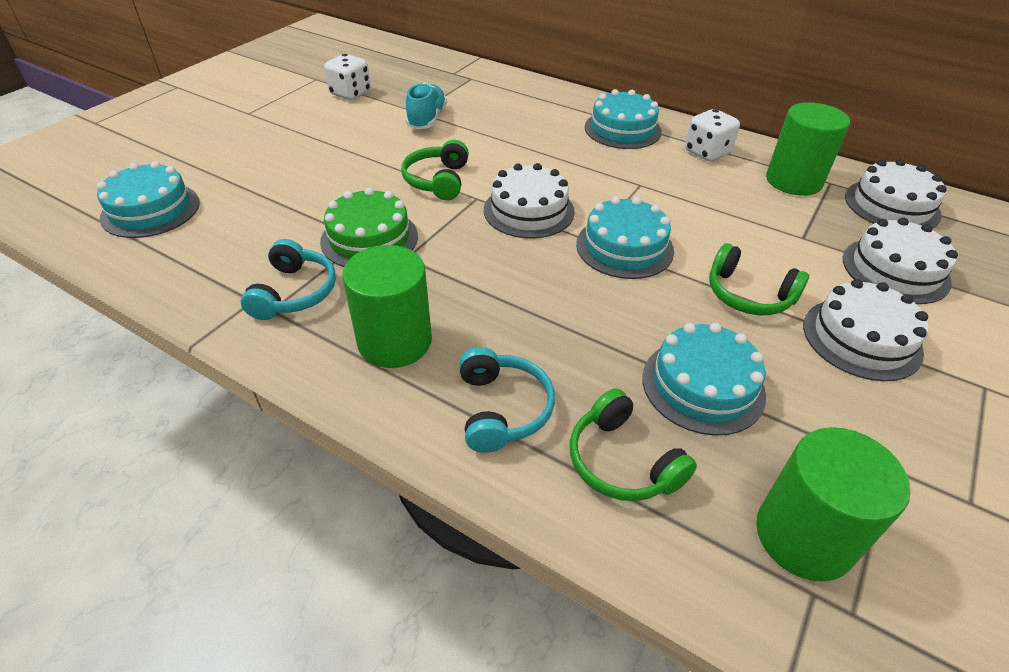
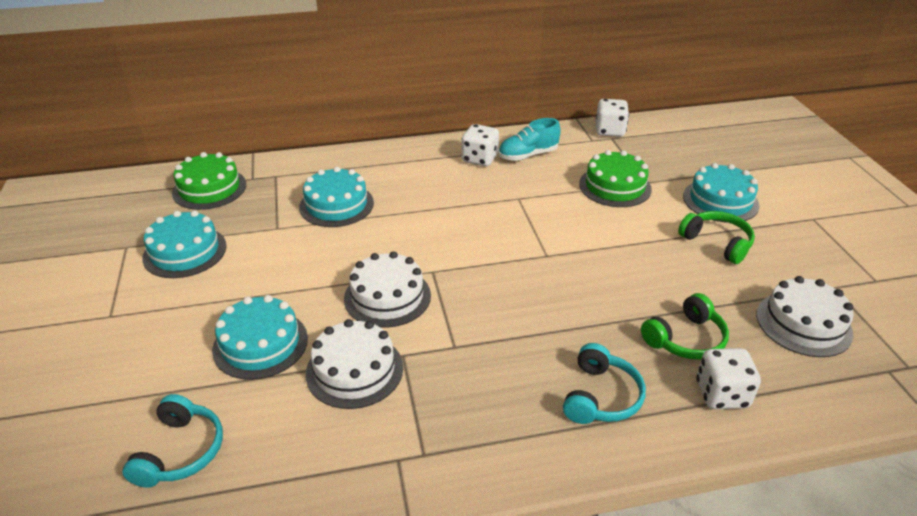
green cake: [320,187,418,267] = 1 -> [172,152,246,210] [579,150,652,207] = 2
green cylinder: [342,245,432,368] [756,427,911,581] [766,102,850,196] = 3 -> none = 0
green headphones: [401,140,469,200] [570,388,697,501] [709,243,809,315] = 3 -> [641,293,729,360] [678,211,755,264] = 2
white cake: [484,163,575,238] [803,279,929,381] [843,218,958,304] [845,159,947,229] = 4 -> [306,319,403,409] [344,251,431,328] [756,276,854,357] = 3
white dice: [324,54,371,100] [685,109,740,161] = 2 -> [461,124,499,166] [596,99,629,137] [696,348,761,409] = 3

